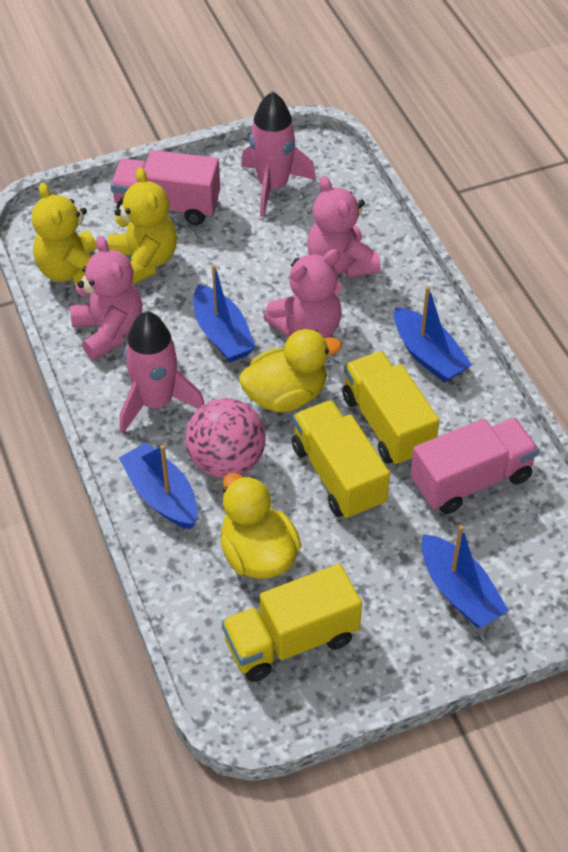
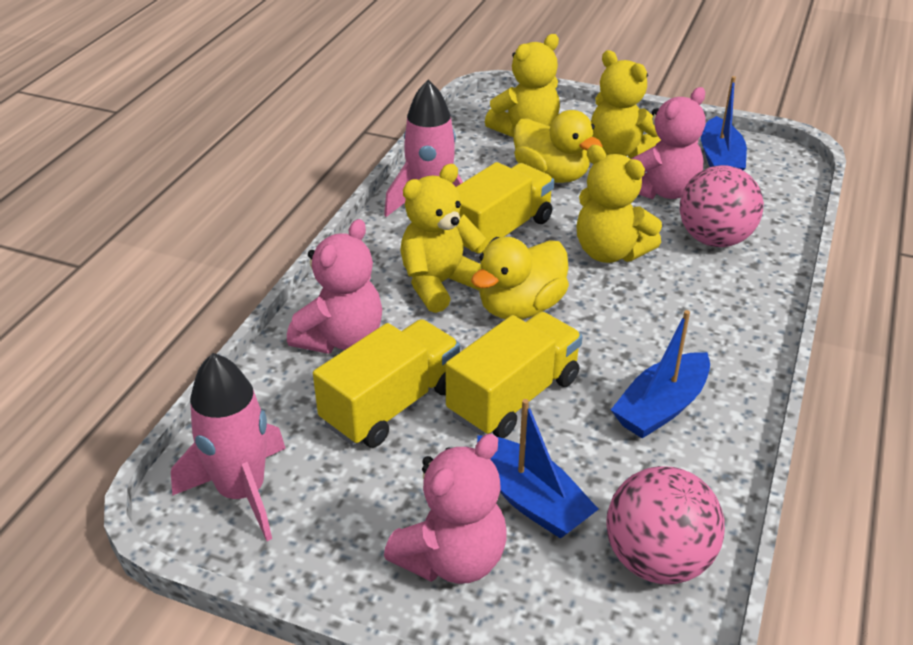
blue boat: [119,442,198,529] [193,264,256,362] [394,286,472,383] [422,525,509,628] = 4 -> [477,399,599,539] [611,310,710,439] [701,76,747,170] = 3
pink ball: [185,398,266,478] = 1 -> [606,466,725,585] [680,165,764,247] = 2
pink truck: [111,150,220,225] [410,418,539,514] = 2 -> none = 0
yellow teddy bear: [32,183,97,286] [108,167,177,284] = 2 -> [400,164,486,313] [485,34,560,138] [577,145,662,263] [591,50,661,158] = 4

